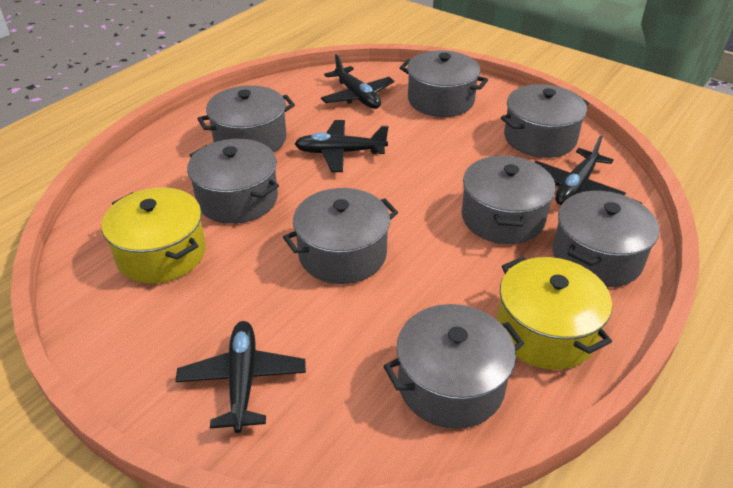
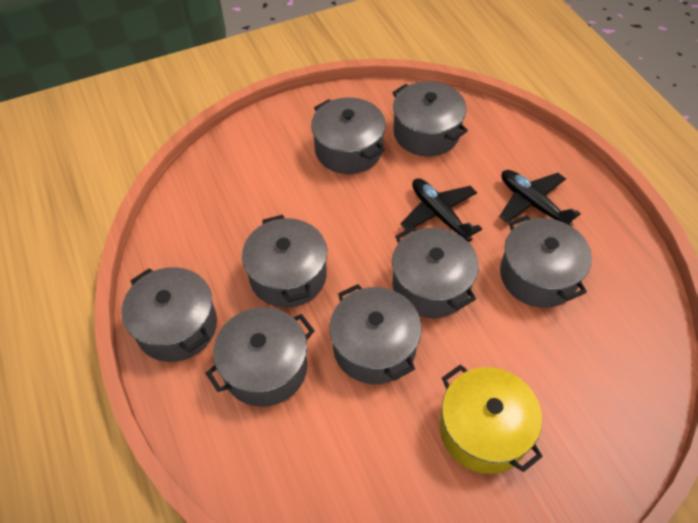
black plane: [175,321,306,433] [294,120,388,172] [321,54,394,109] [534,136,626,205] = 4 -> [400,178,482,242] [499,170,581,226] = 2
yellow pot: [102,187,206,284] [497,257,612,370] = 2 -> [440,365,543,474] = 1

